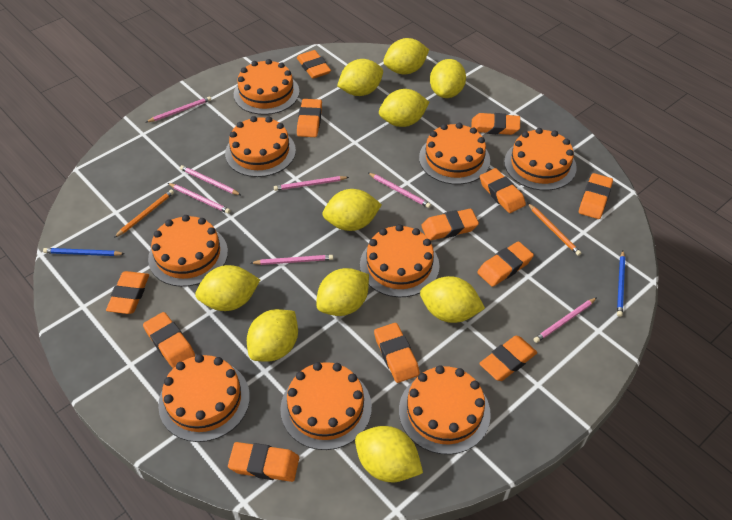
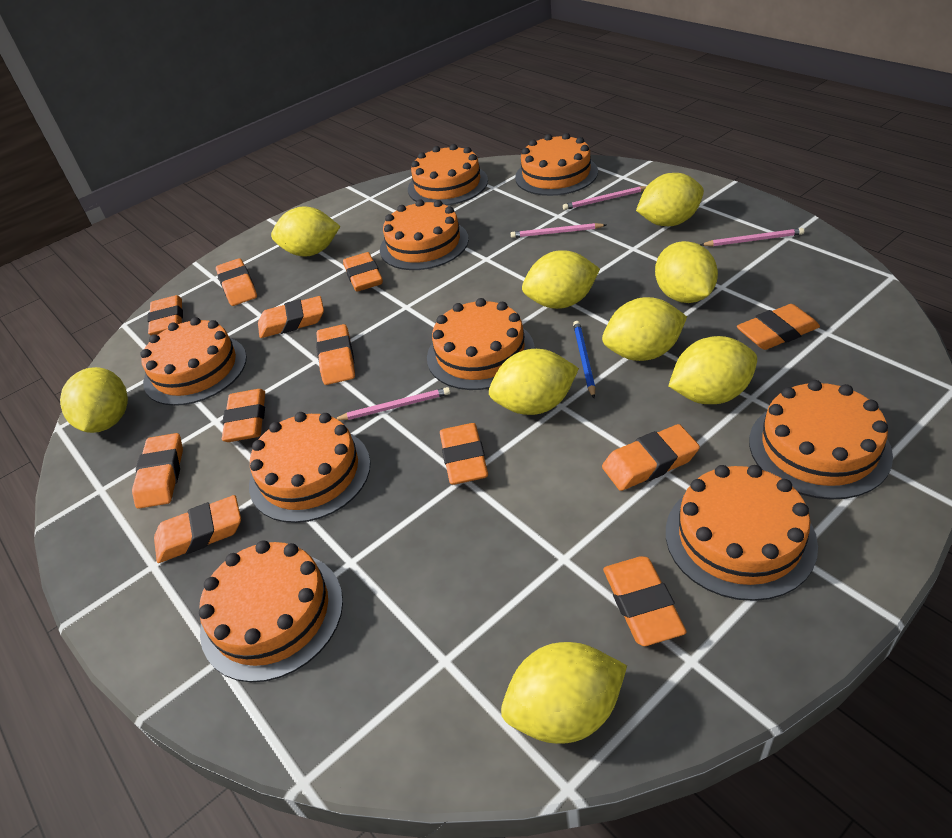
blue pencil: [43,248,124,256] [617,251,625,317] = 2 -> [573,321,595,398] = 1
orange pencil: [114,190,174,238] [528,203,581,256] = 2 -> none = 0
pink pencil: [146,96,211,122] [168,183,230,214] [180,165,241,195] [251,255,333,265] [274,176,349,191] [368,173,431,208] [533,297,597,343] = 7 -> [336,387,450,420] [511,223,606,238] [563,186,647,210] [700,228,804,246] = 4
yellow lemon: [195,265,260,311] [247,309,298,362] [316,268,369,316] [322,189,382,231] [337,59,383,96] [355,426,423,482] [379,89,429,127] [383,38,429,74] [420,276,485,323] [430,59,466,98] = 10 -> [60,367,128,433] [271,206,340,257] [489,349,579,415] [501,642,627,744] [522,250,600,309] [602,297,687,361] [636,173,704,226] [655,241,718,303] [668,336,757,404] = 9

